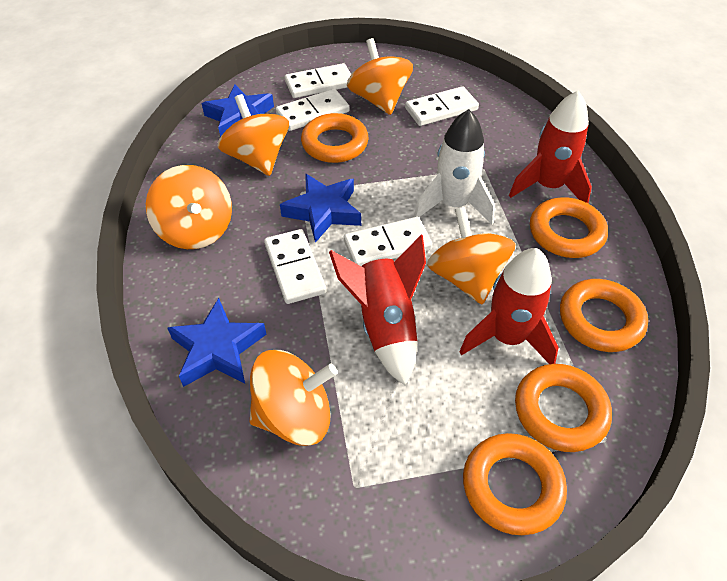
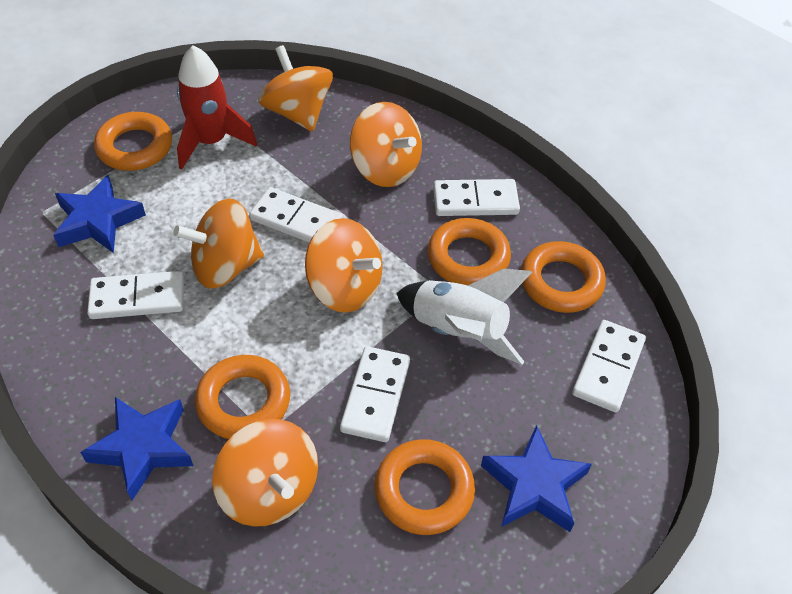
red rocket: [329,234,426,385] [459,248,559,364] [509,91,592,203] = 3 -> [177,45,257,169] = 1

